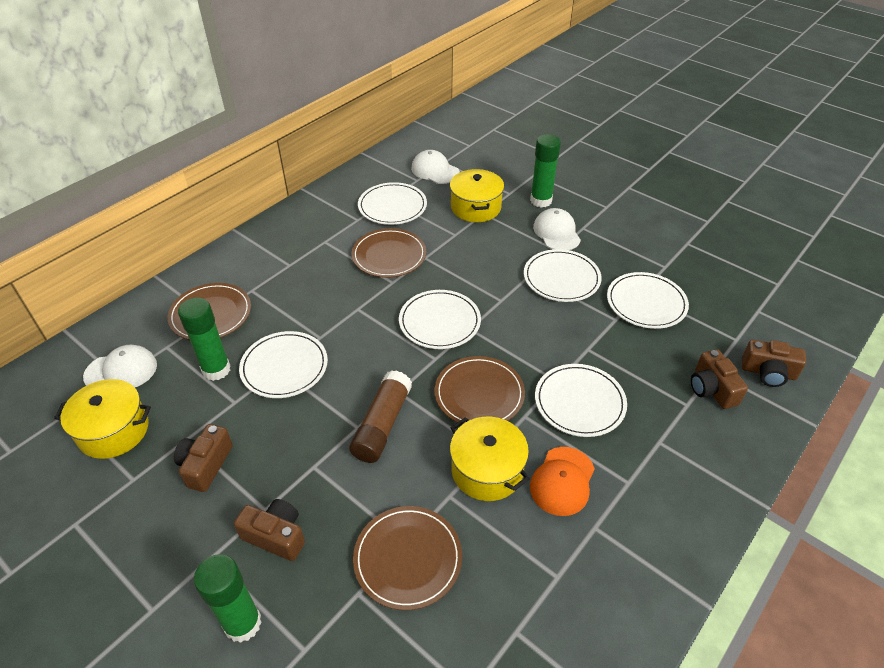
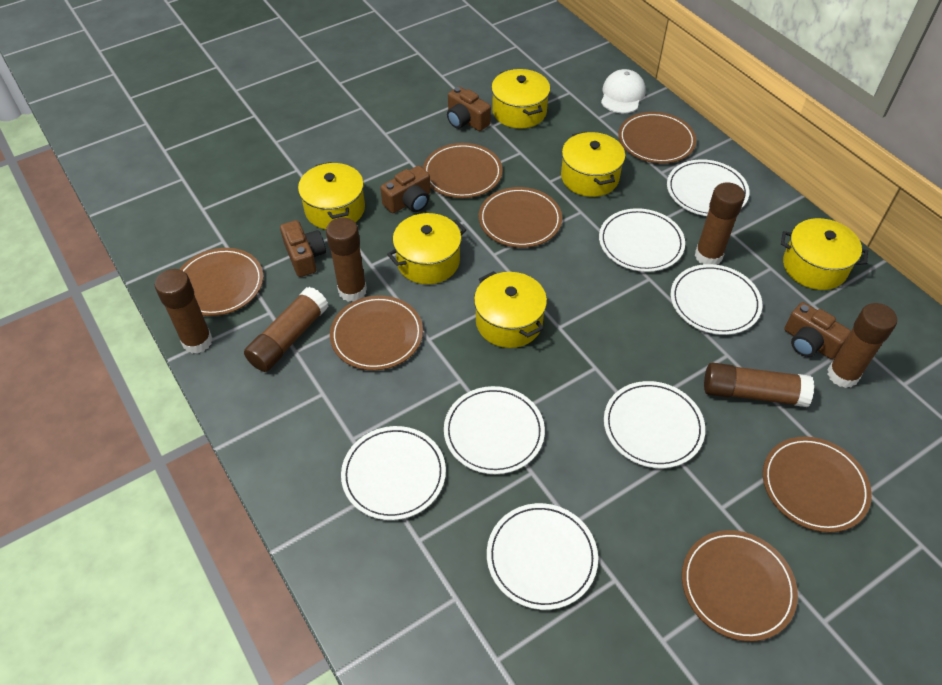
brown glue stick: [349,370,412,463] = 1 -> [155,269,213,354] [244,287,328,372] [326,217,367,302] [695,182,745,265] [704,363,814,407] [827,303,897,388] = 6
brown plate: [167,283,251,340] [351,228,426,278] [353,506,462,610] [435,356,525,425] = 4 -> [179,248,263,316] [330,295,423,370] [423,143,503,198] [479,187,562,248] [618,112,696,164] [682,530,798,641] [763,437,872,533] = 7
green glue stick: [178,297,231,381] [194,554,262,643] [530,134,561,208] = 3 -> none = 0
orange cap: [530,447,595,516] = 1 -> none = 0
white cap: [83,345,157,387] [411,150,460,184] [533,208,581,250] = 3 -> [601,69,646,114] = 1
white plate: [239,331,328,398] [358,182,427,225] [399,290,481,349] [524,249,602,302] [535,364,627,437] [607,272,689,329] = 6 -> [341,426,446,520] [444,386,545,474] [487,503,598,610] [599,208,685,272] [604,381,705,468] [667,159,749,216] [671,264,762,335] = 7
yellow pot: [54,379,151,459] [450,169,504,222] [450,417,530,501] = 3 -> [298,162,365,229] [387,213,466,284] [474,271,547,348] [491,69,550,129] [561,131,625,197] [781,218,868,290] = 6

